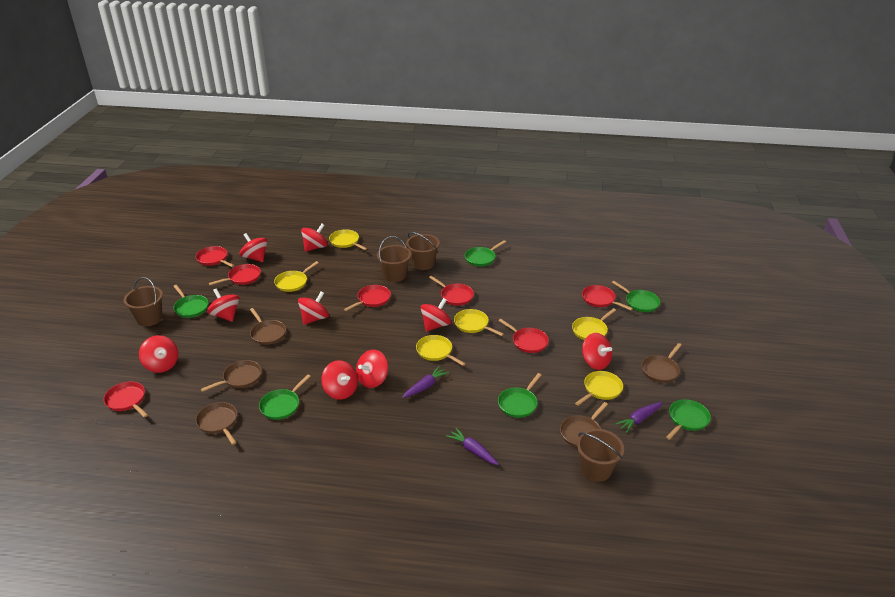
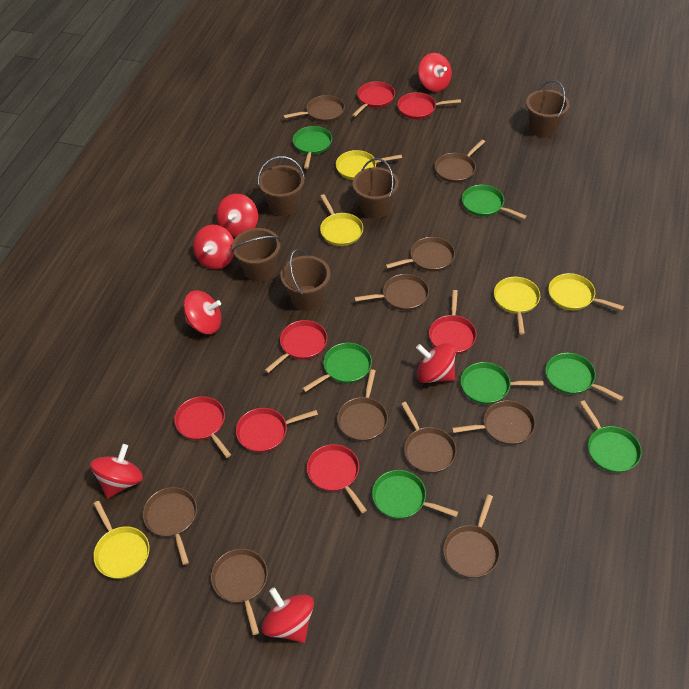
brown bucket: [124,277,163,326] [377,236,411,282] [406,232,440,270] [576,429,624,482] = 4 -> [232,228,281,282] [258,156,305,216] [280,249,330,311] [353,158,399,219] [526,80,570,138] = 5
brown pan: [196,402,237,445] [201,360,262,392] [250,308,286,345] [560,402,608,447] [641,343,682,383] = 5 -> [143,487,197,565] [211,549,268,635] [283,95,345,122] [337,369,388,441] [354,274,429,311] [385,237,455,272] [401,402,457,473] [435,140,485,183] [443,494,500,578] [452,400,535,445] = 10
green pan: [173,285,209,318] [259,374,311,420] [465,240,506,266] [498,373,541,418] [612,281,660,312] [666,399,711,440] = 6 -> [293,126,332,169] [302,343,372,392] [372,470,458,519] [460,362,544,404] [462,185,527,219] [545,353,623,401] [580,400,642,473] = 7
purple carrot: [402,366,449,398] [446,428,499,465] [615,402,663,433] = 3 -> none = 0
red spinning top: [139,335,178,373] [207,288,239,322] [240,233,268,262] [298,291,329,325] [301,224,328,252] [321,360,358,400] [356,349,388,388] [420,298,451,332] [582,333,612,370] = 9 -> [90,444,143,498] [183,290,221,334] [193,225,234,269] [217,194,258,237] [261,587,314,643] [416,343,455,383] [418,53,452,92] = 7
yellow pan: [274,261,319,292] [329,230,367,250] [416,335,466,366] [454,309,504,336] [572,308,616,340] [575,371,623,406] = 6 -> [93,501,149,579] [320,194,363,246] [336,150,402,180] [494,277,540,335] [548,273,624,310] = 5

